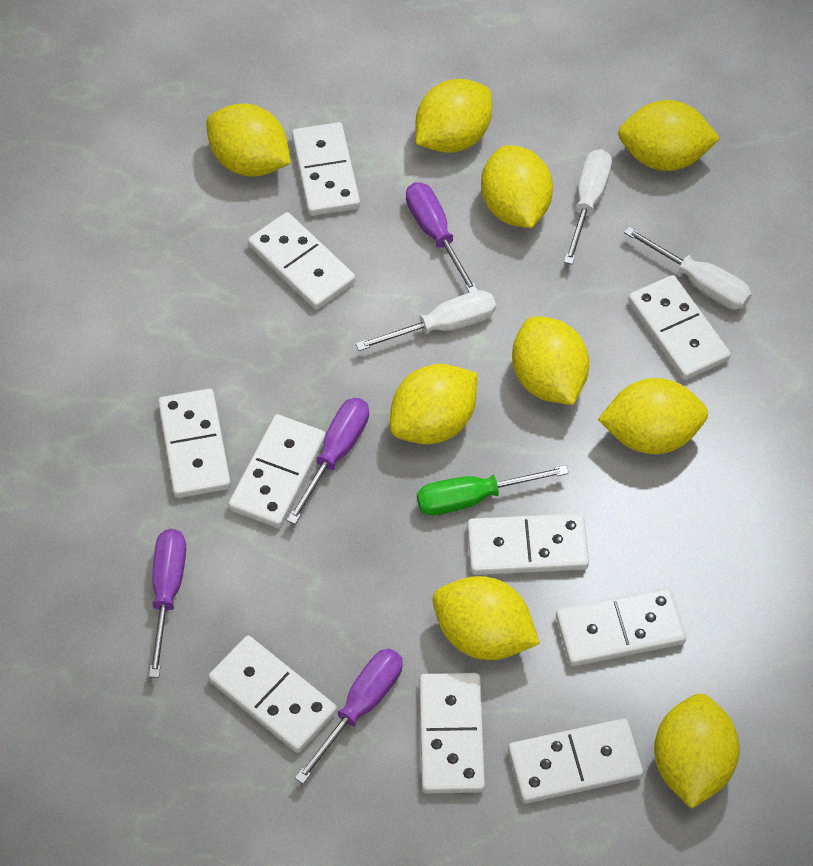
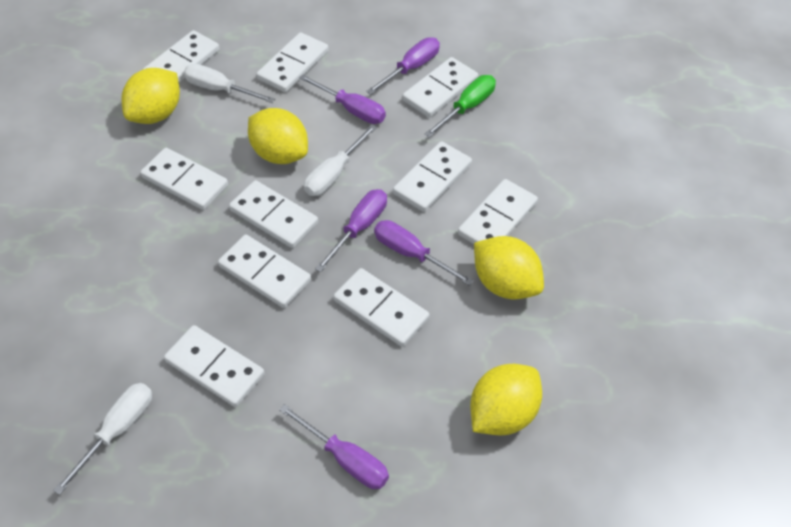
purple screwdriver: [149,529,186,678] [287,398,369,524] [295,649,402,784] [406,182,478,293] = 4 -> [279,404,389,489] [299,74,386,124] [315,189,387,272] [366,37,440,95] [374,220,474,286] = 5
yellow lemon: [206,104,291,177] [390,364,477,444] [416,79,492,153] [432,576,540,660] [481,145,553,228] [512,316,589,405] [598,378,708,454] [618,100,720,171] [654,694,740,809] = 9 -> [122,68,180,124] [248,108,308,164] [470,364,542,435] [474,236,544,299] = 4

